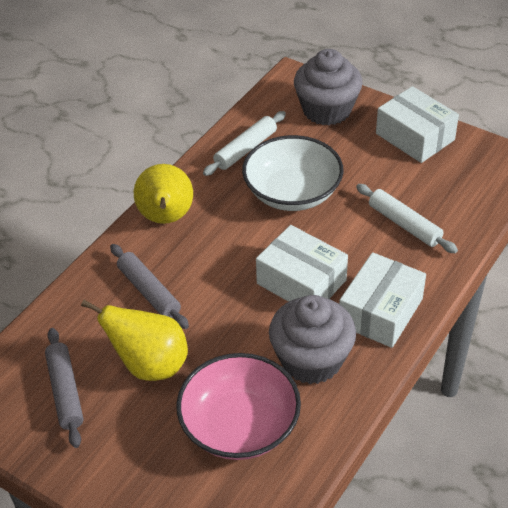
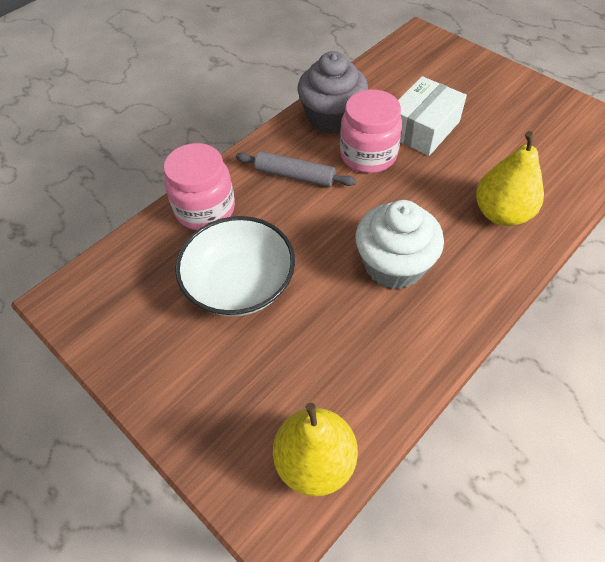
grey cupcake: [269,295,356,384] [294,49,363,126] = 2 -> [297,51,368,134] = 1
grey rolling pin: [45,328,83,448] [110,244,189,329] = 2 -> [236,151,356,187] = 1
pink bowl: [176,353,301,460] = 1 -> none = 0
pink jar: none = 0 -> [164,143,235,230] [340,90,402,173] = 2
white box: [256,225,348,302] [339,252,426,348] [376,86,459,163] = 3 -> [398,76,467,156] = 1
white cupcake: none = 0 -> [355,200,444,289] = 1
white rolling pin: [203,111,286,176] [356,184,458,254] = 2 -> none = 0

